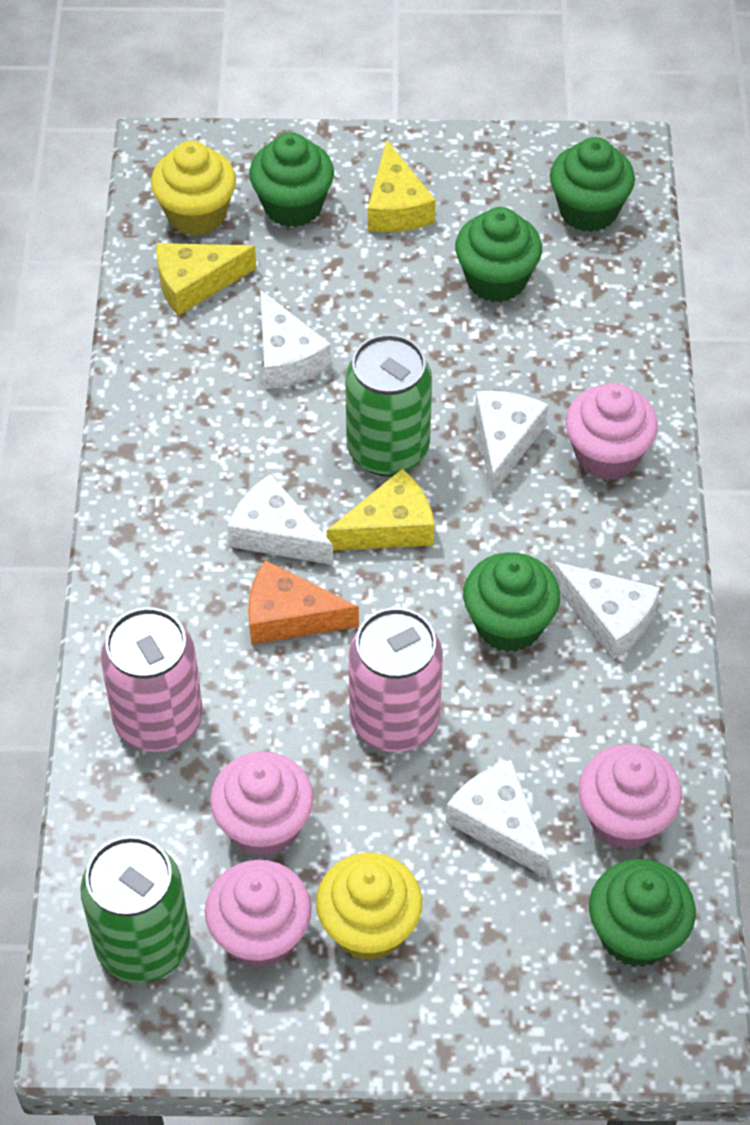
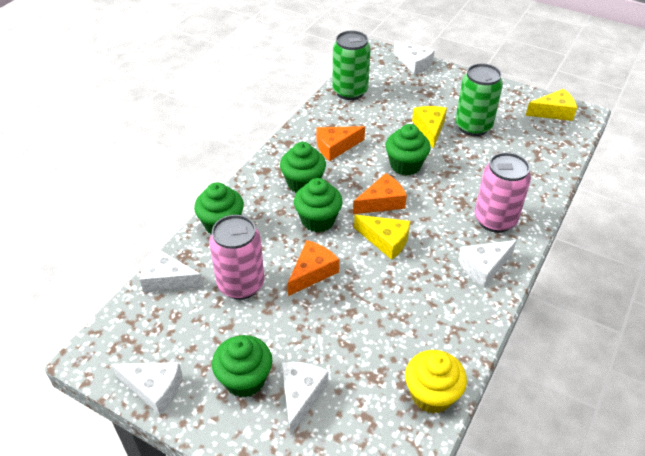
orange cheese: [248,560,359,645] = 1 -> [287,240,339,296] [316,126,365,161] [353,173,407,214] = 3
pink cupcake: [205,860,312,968] [210,751,314,857] [565,383,658,480] [579,745,682,850] = 4 -> none = 0
yellow cupcake: [151,141,236,236] [316,853,422,961] = 2 -> [405,350,467,414] = 1

